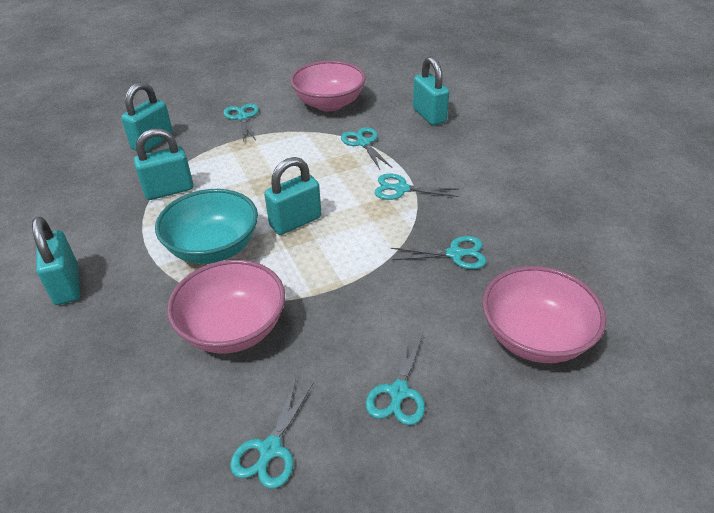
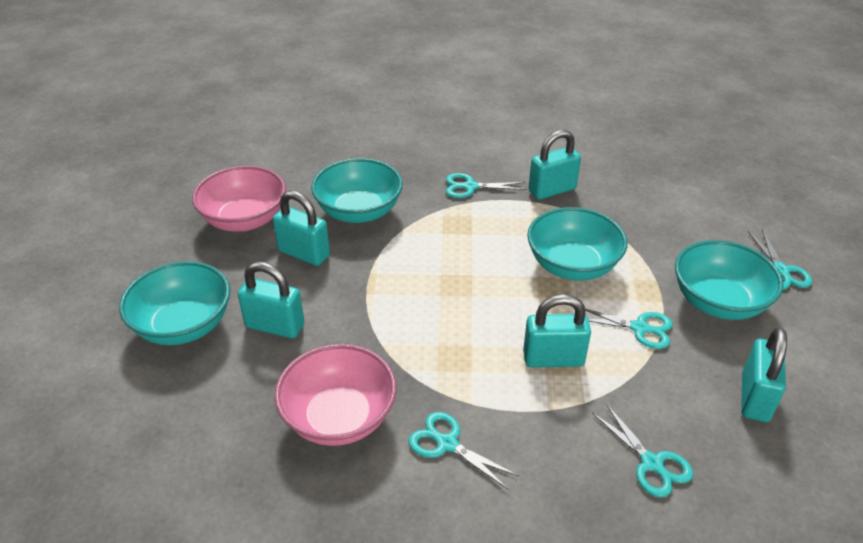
pink bowl: [167,260,285,353] [290,61,366,111] [482,266,606,363] = 3 -> [192,166,286,232] [274,344,397,446] = 2
turquoise bowl: [155,189,258,264] = 1 -> [119,261,230,345] [311,158,403,223] [527,207,627,281] [675,240,784,320] = 4
turquoise scissors: [224,104,259,143] [230,379,313,489] [341,127,392,170] [366,330,425,425] [374,173,459,200] [391,236,487,269] = 6 -> [408,412,519,489] [446,173,526,198] [585,308,673,349] [592,404,693,498] [748,229,812,290] = 5

